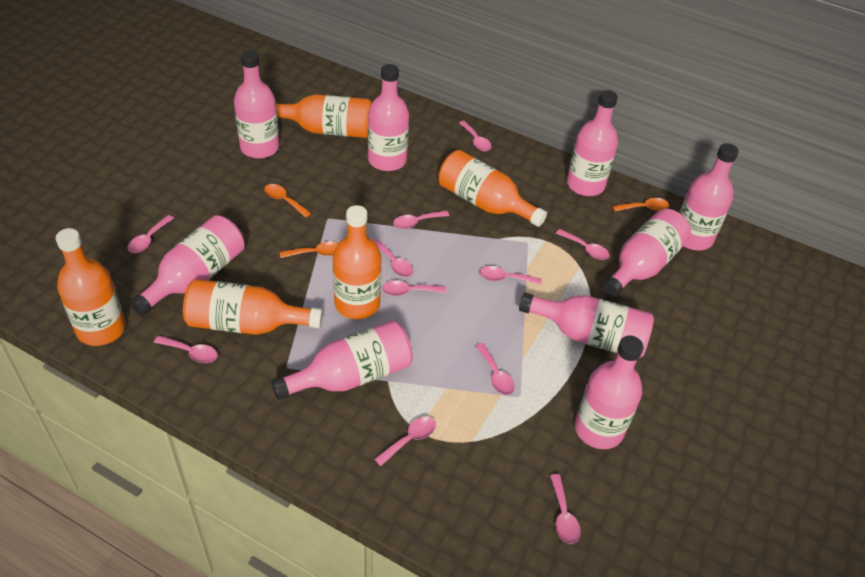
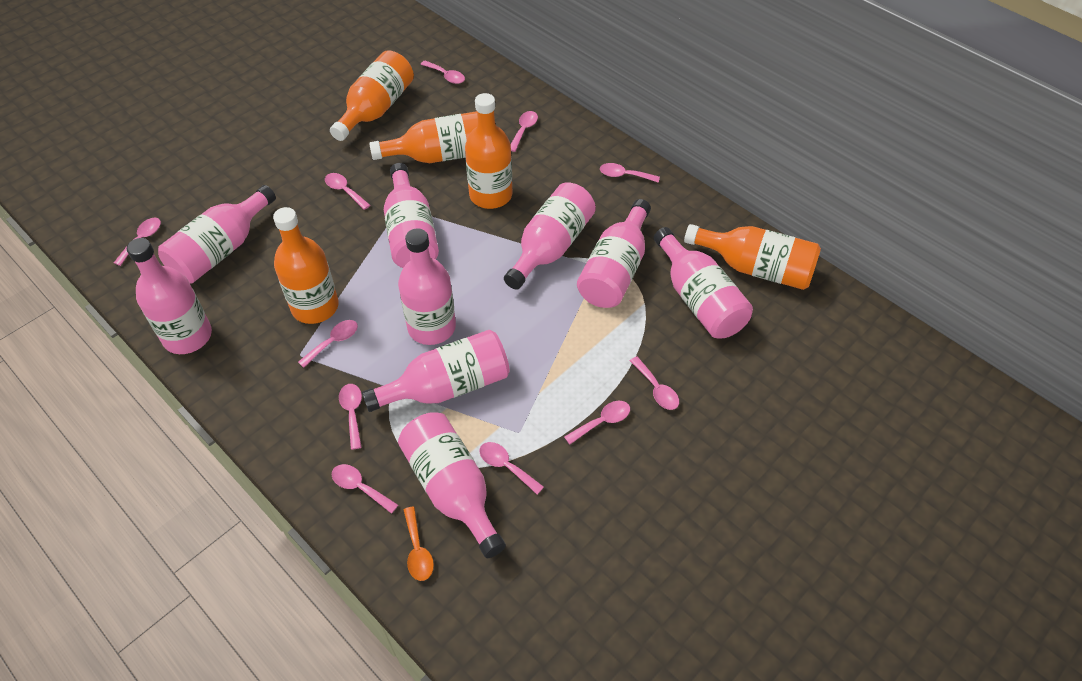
orange spoon: [264,184,311,218] [280,241,339,258] [613,198,669,212] = 3 -> [404,507,434,581] = 1

